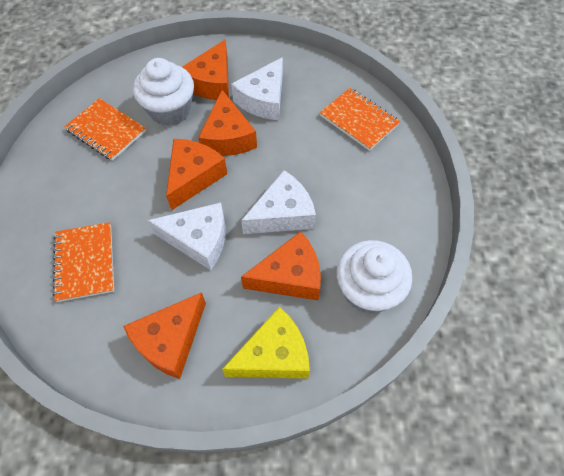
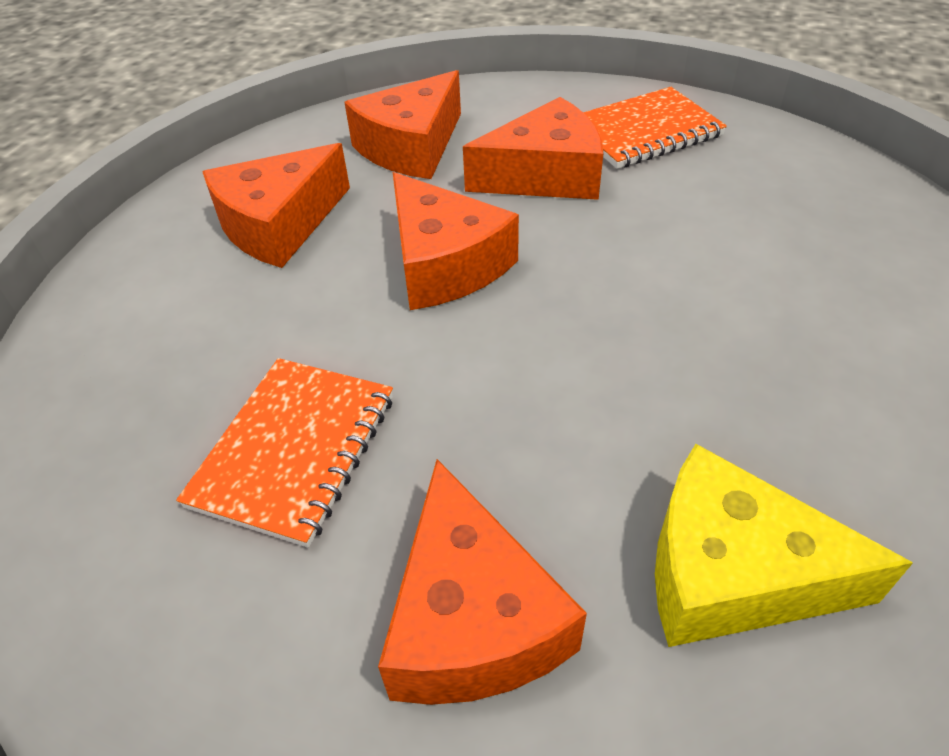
orange notebook: [53,222,114,302] [64,98,146,161] [320,88,400,151] = 3 -> [176,358,393,548] [583,87,727,169] = 2
white cheese: [148,203,226,270] [231,57,283,120] [241,170,316,234] = 3 -> none = 0
white cupcake: [133,58,194,126] [337,240,412,314] = 2 -> none = 0

